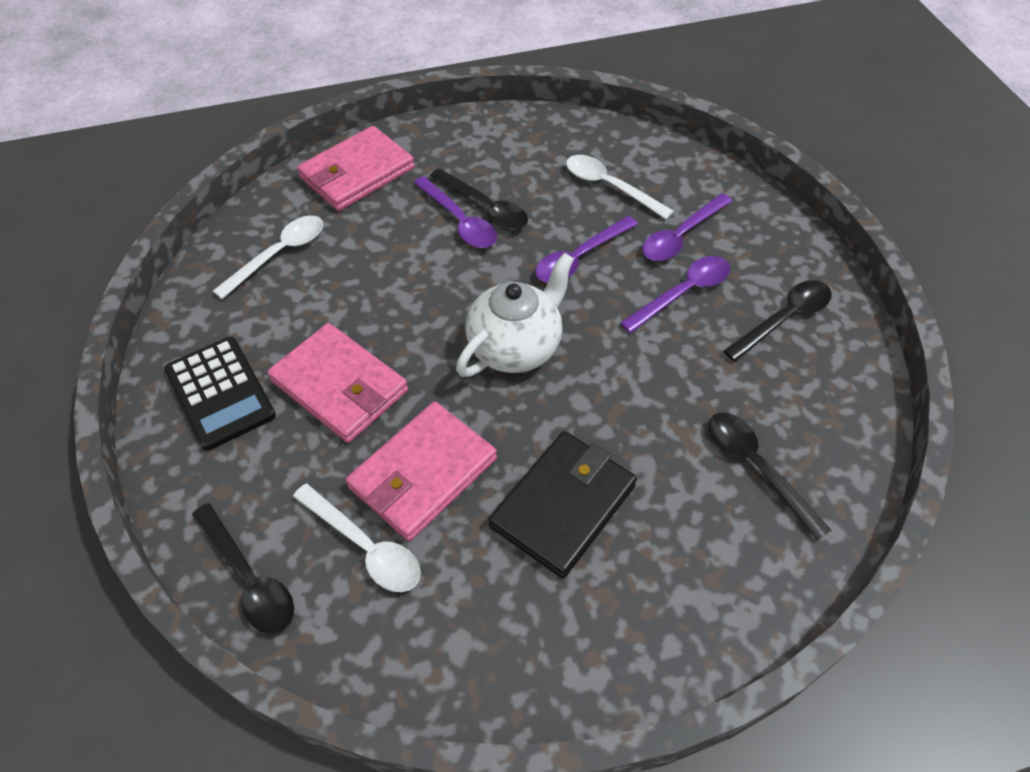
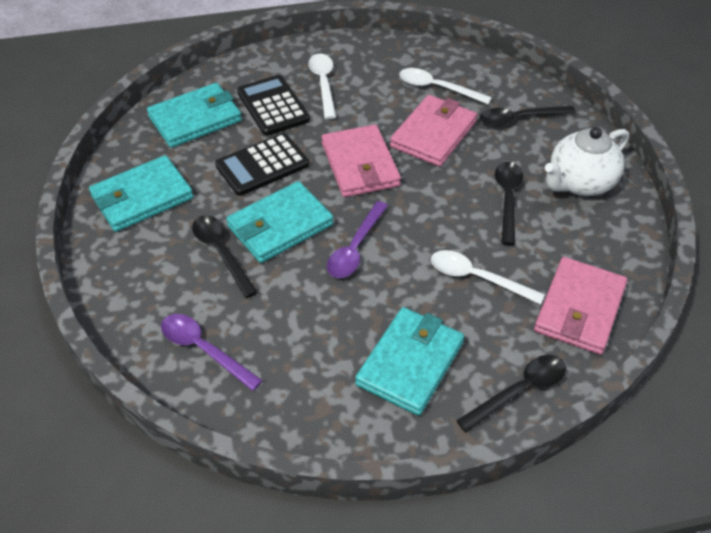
black calculator: [165,337,276,450] = 1 -> [215,133,309,196] [237,75,310,136] = 2
black wallet: [489,431,637,578] = 1 -> none = 0
purple spoon: [414,176,497,248] [535,216,638,283] [620,256,731,333] [642,194,732,261] = 4 -> [161,314,263,391] [327,201,388,278] = 2
turquoise wallet: none = 0 -> [89,155,193,232] [147,83,242,148] [226,181,334,263] [355,307,464,416] = 4

